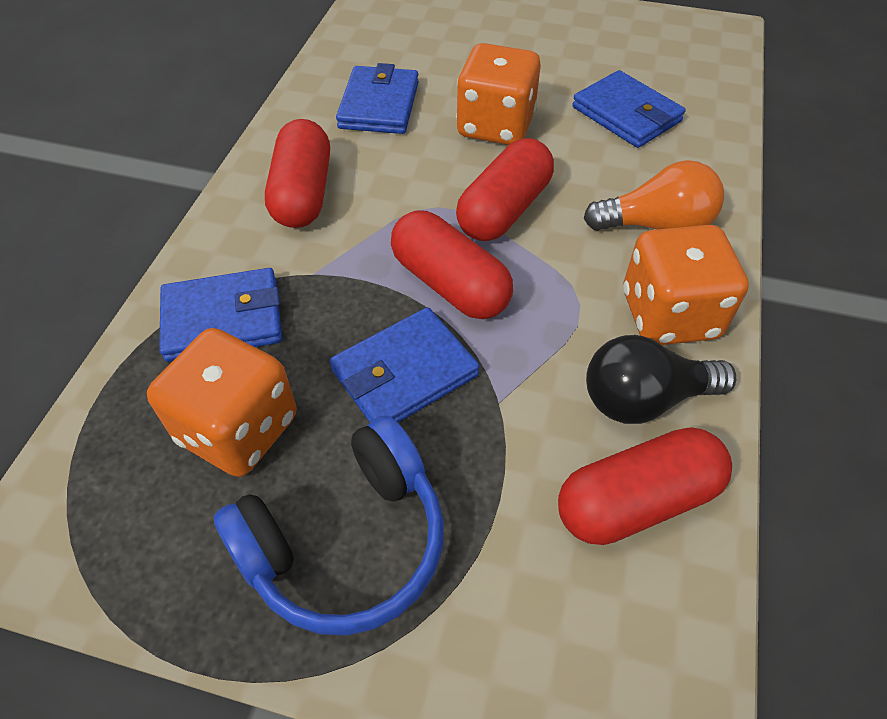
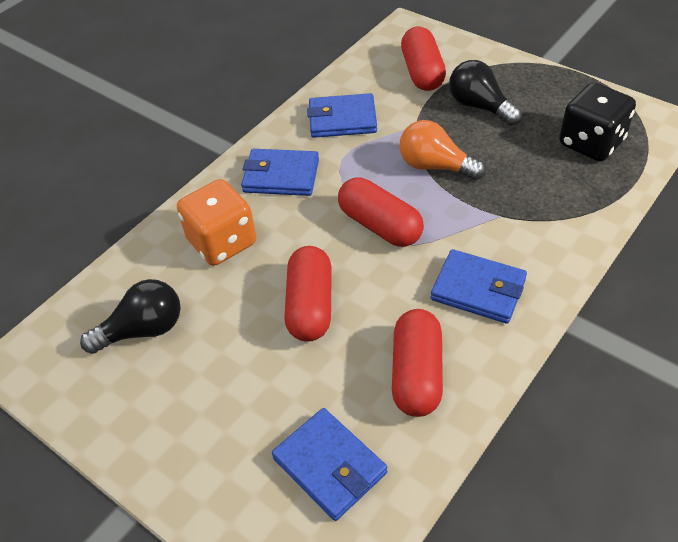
black dice: none = 0 -> [559,82,636,161] = 1
black light bulb: [586,335,736,424] = 1 -> [80,279,181,354] [449,60,522,125] = 2
blue headphones: [214,415,444,636] = 1 -> none = 0
orange dice: [147,328,297,477] [456,43,541,145] [623,225,749,345] = 3 -> [177,179,256,266] = 1

